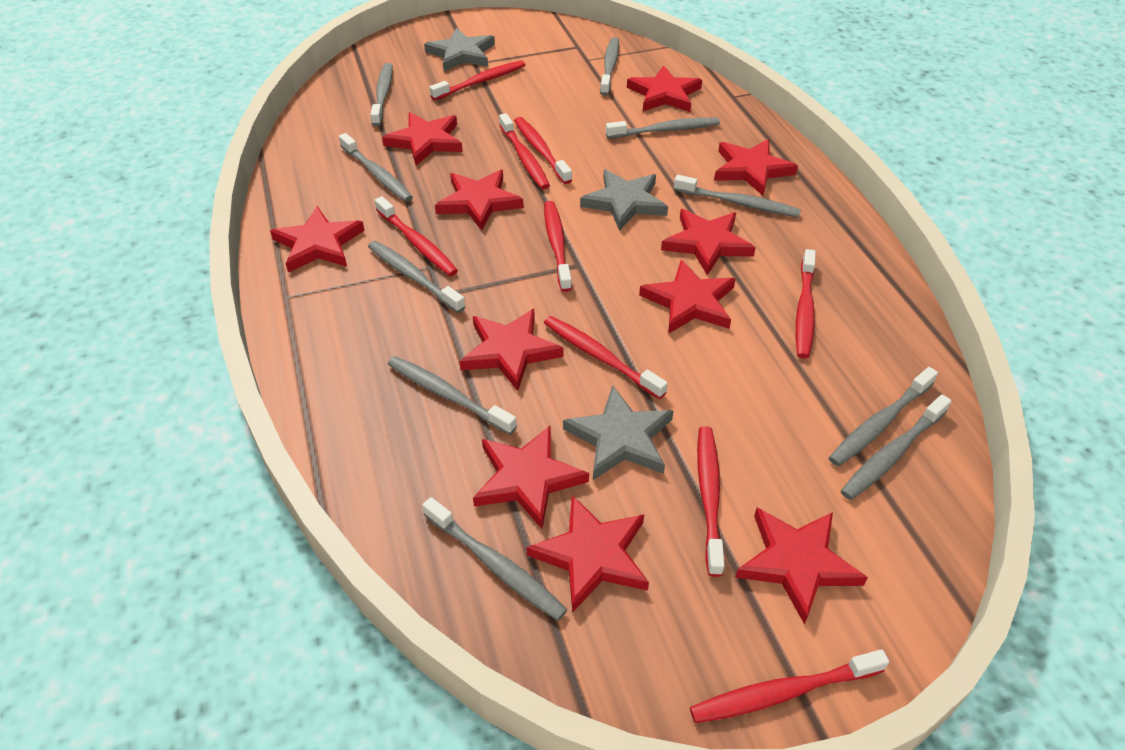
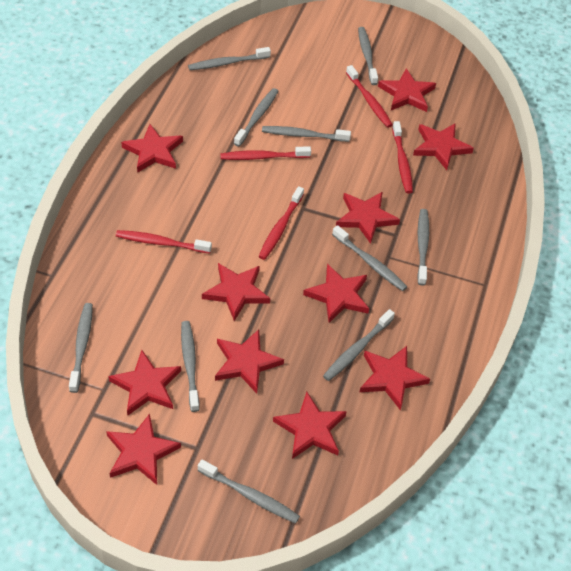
grey star: [424,28,495,71] [563,385,673,480] [580,169,668,231] = 3 -> none = 0
red toothbrush: [375,196,458,276] [429,60,525,100] [499,113,550,189] [514,117,572,184] [544,201,572,292] [544,316,668,399] [690,649,889,723] [697,426,725,577] [796,249,816,359] = 9 -> [116,230,212,253] [220,146,311,160] [258,186,304,260] [346,65,393,128] [392,121,413,193] = 5

